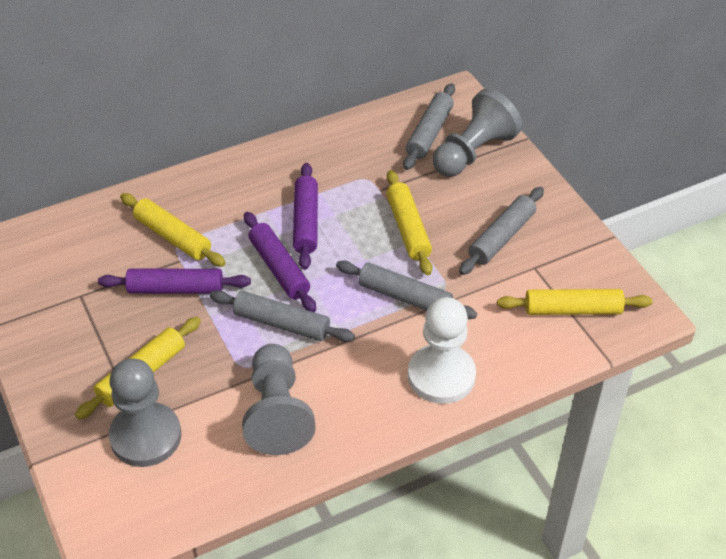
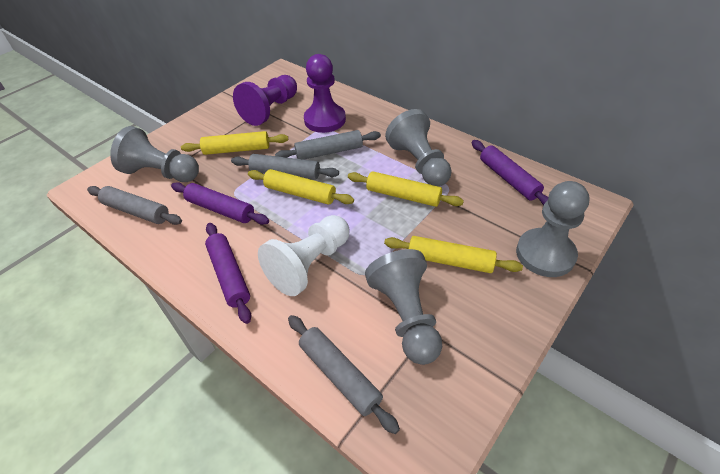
grey pawn: [109,358,181,467] [242,344,316,455] [433,89,522,177] = 3 -> [110,126,199,182] [365,249,442,365] [385,109,451,186] [516,181,590,277] = 4
purple pawn: none = 0 -> [233,75,297,126] [304,54,346,133] = 2

